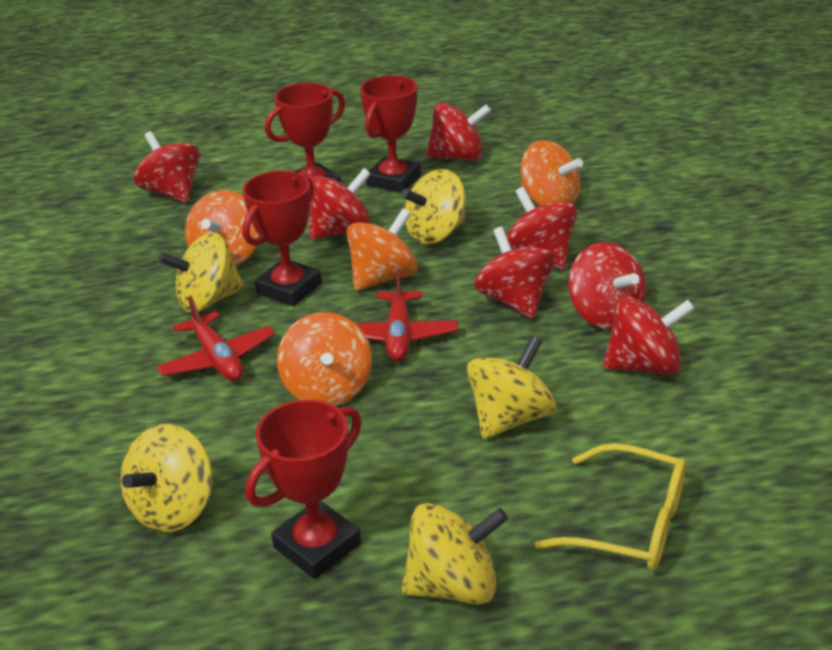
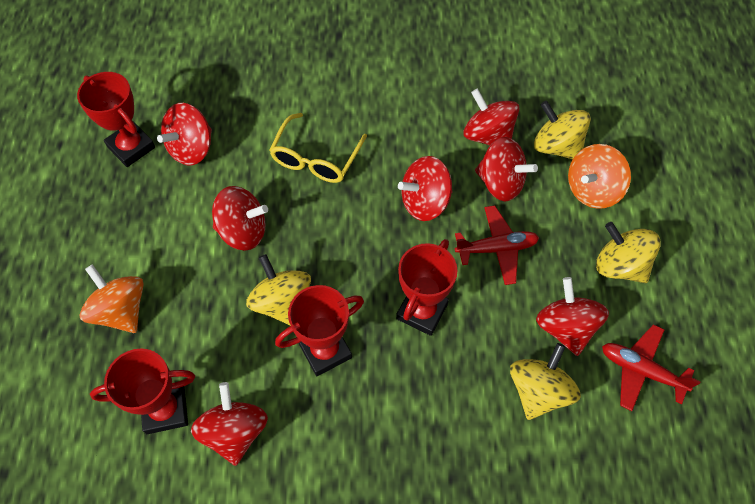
orange spinning top: [185,190,260,267] [277,312,372,406] [346,208,418,291] [521,140,583,206] = 4 -> [80,264,144,333] [568,144,631,209] = 2
yellow spinning top: [121,424,212,532] [158,232,245,312] [401,169,466,244] [401,503,508,605] [467,336,556,440] = 5 -> [246,254,311,326] [510,343,581,420] [534,101,591,159] [596,222,661,283] = 4

